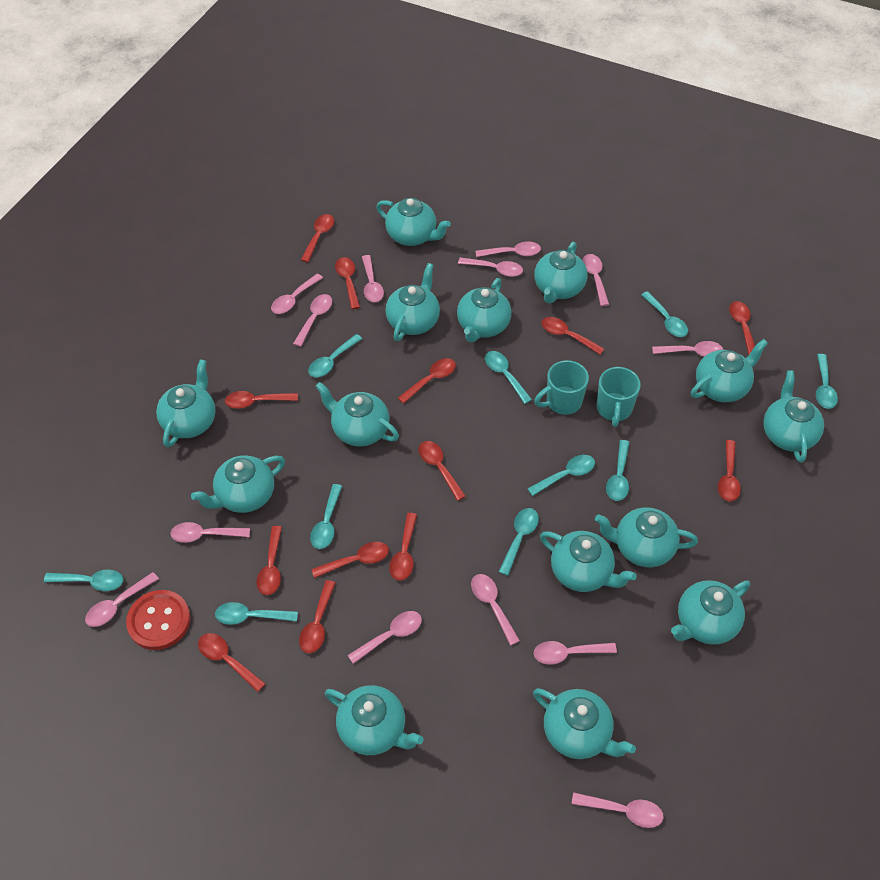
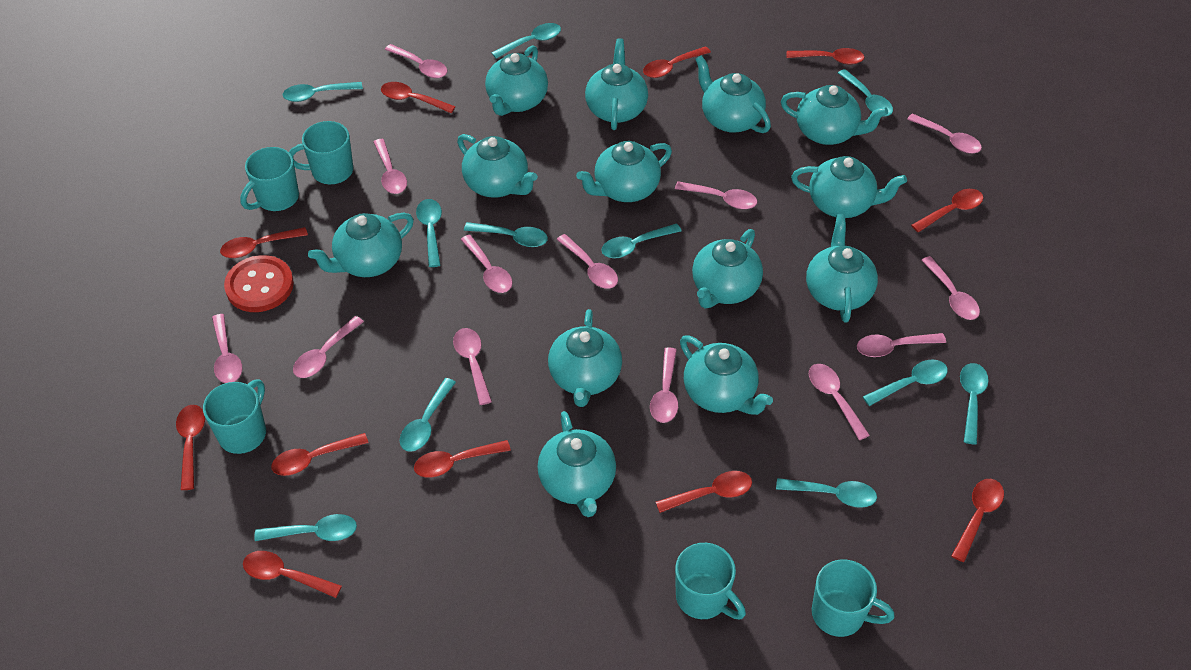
red spoon: [198,633,266,692] [225,391,298,408] [257,526,282,595] [299,580,336,653] [301,214,334,262] [311,542,389,578] [335,257,360,309] [389,513,417,581] [398,358,456,404] [419,441,466,501] [541,317,604,355] [718,440,741,501] [729,301,755,354] = 13 -> [176,405,205,490] [220,227,308,258] [243,551,342,598] [271,433,369,476] [381,82,456,113] [414,440,511,478] [643,46,711,78] [656,471,752,513] [786,48,865,64] [911,189,983,232] [951,479,1004,562] = 11
turquoise mug: [534,360,589,415] [597,367,641,427] = 2 -> [203,379,266,454] [240,147,299,211] [289,121,353,184] [675,543,746,619] [812,559,895,637] = 5
turquoise spoon: [44,570,123,591] [215,602,298,625] [308,334,362,377] [310,484,342,549] [485,351,532,404] [499,508,539,576] [527,455,595,496] [606,440,630,501] [641,291,688,337] [816,354,838,409] = 10 -> [254,514,357,541] [283,82,363,102] [400,378,456,452] [416,199,442,267] [464,222,548,247] [492,23,561,59] [601,224,681,258] [776,478,877,508] [838,69,893,116] [863,359,948,406] [960,363,988,445] = 11
turquoise teapot: [156,359,216,447] [191,455,285,513] [315,382,399,446] [325,685,423,755] [376,198,451,246] [385,263,440,341] [457,278,511,342] [533,688,636,759] [534,242,587,303] [540,531,636,592] [595,507,698,567] [671,580,750,645] [691,339,768,402] [763,371,824,463] = 14 -> [308,213,414,277] [457,134,538,198] [485,45,548,116] [537,411,616,517] [548,309,622,407] [576,141,672,202] [585,38,648,130] [680,335,773,415] [692,229,763,308] [695,56,771,133] [781,85,888,145] [791,156,907,218] [806,214,878,323] = 13

